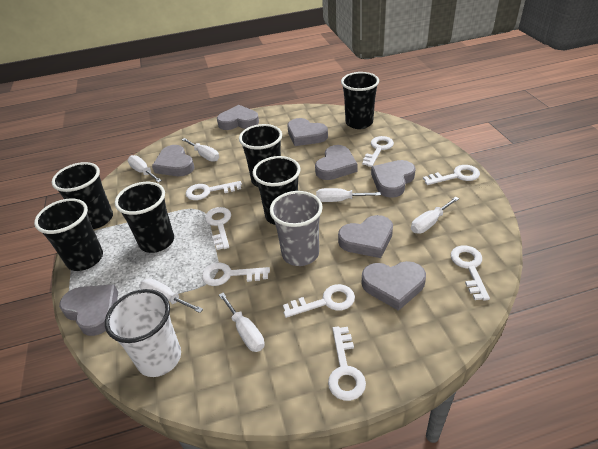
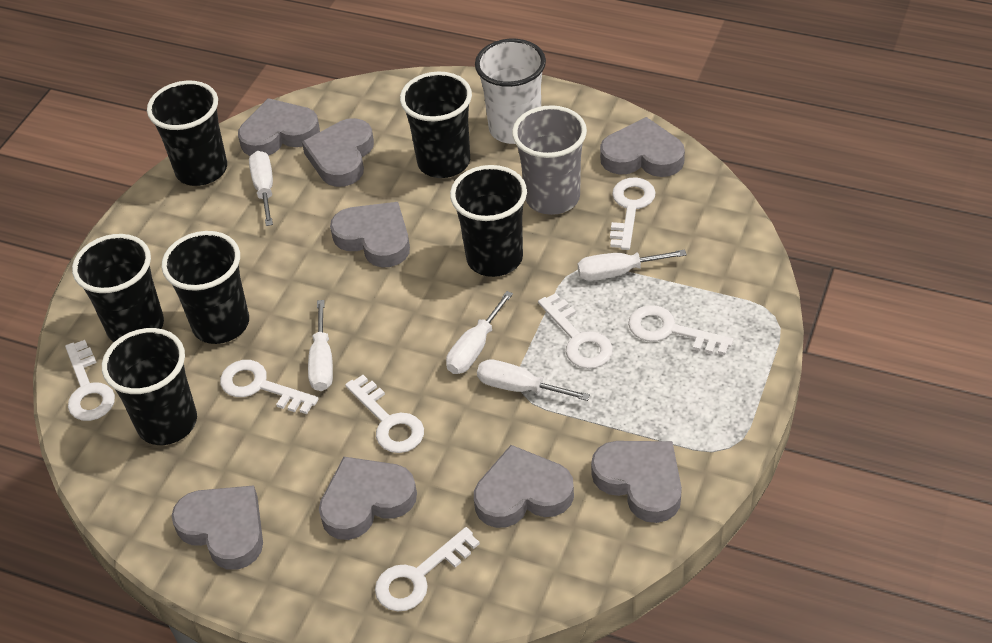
white key: [185,181,242,200] [202,263,270,286] [205,207,231,250] [283,284,355,318] [328,326,366,401] [362,136,394,167] [423,165,480,185] [451,246,490,301] = 8 -> [65,340,115,421] [220,360,319,414] [345,375,424,453] [375,527,480,611] [538,293,613,369] [610,177,656,250] [628,305,733,355] = 7
white screwdriver: [128,155,162,183] [139,278,203,313] [182,138,219,162] [219,293,265,352] [316,188,381,202] [411,197,459,234] = 6 -> [249,151,273,226] [308,300,333,391] [446,291,513,374] [477,359,590,401] [578,249,687,281] = 5

